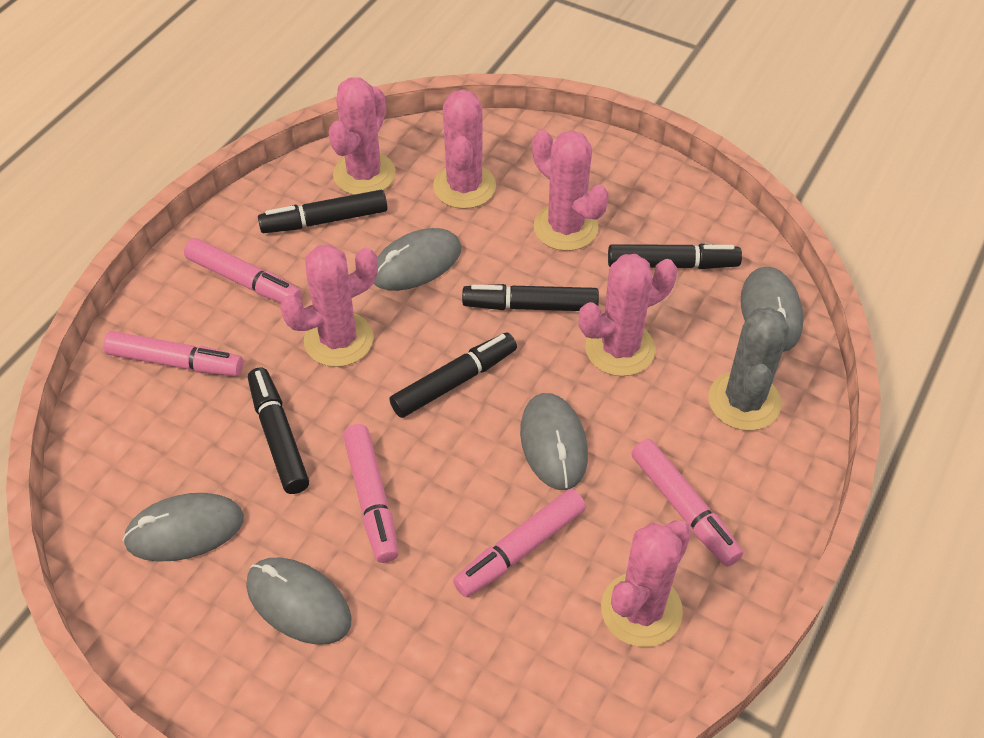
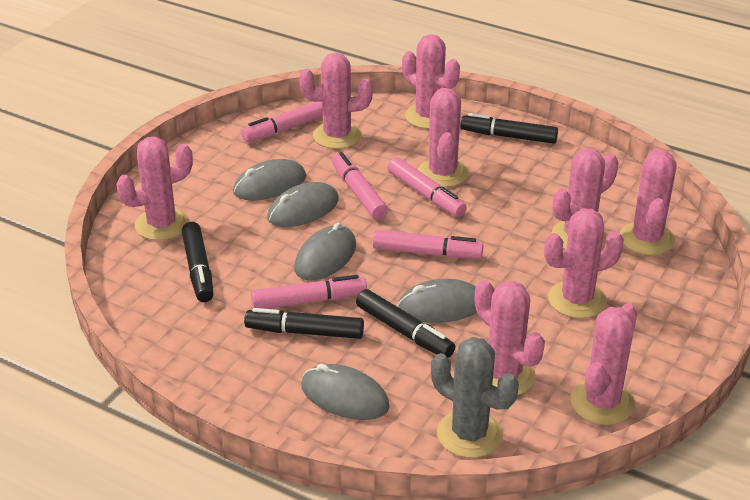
black marker: [248,367,309,494] [258,190,387,233] [389,332,517,418] [462,284,599,311] [608,244,742,269] = 5 -> [182,222,213,302] [244,308,364,339] [356,289,455,358] [460,113,558,144] = 4
pink cactus: [280,244,378,367] [329,77,396,195] [433,89,496,209] [532,130,609,251] [579,254,677,376] [601,520,691,647] = 6 -> [116,137,193,240] [299,53,373,149] [402,34,460,129] [418,88,468,188] [475,280,545,396] [544,209,624,318] [552,148,619,249] [570,303,637,425] [620,148,677,255] = 9

